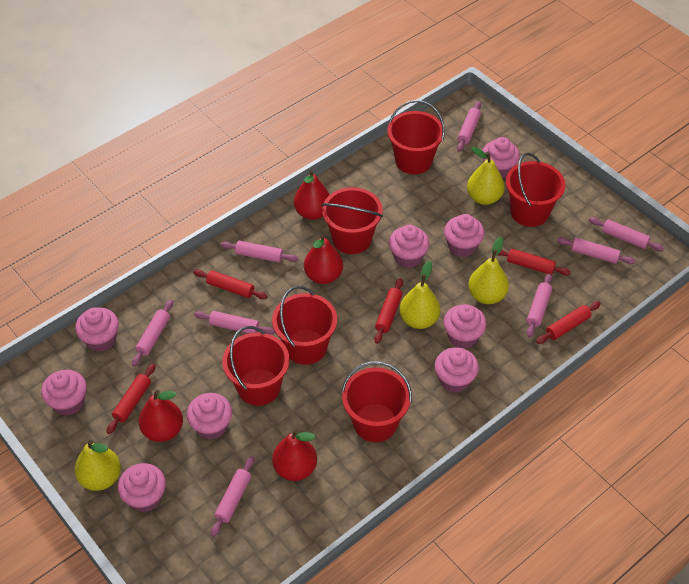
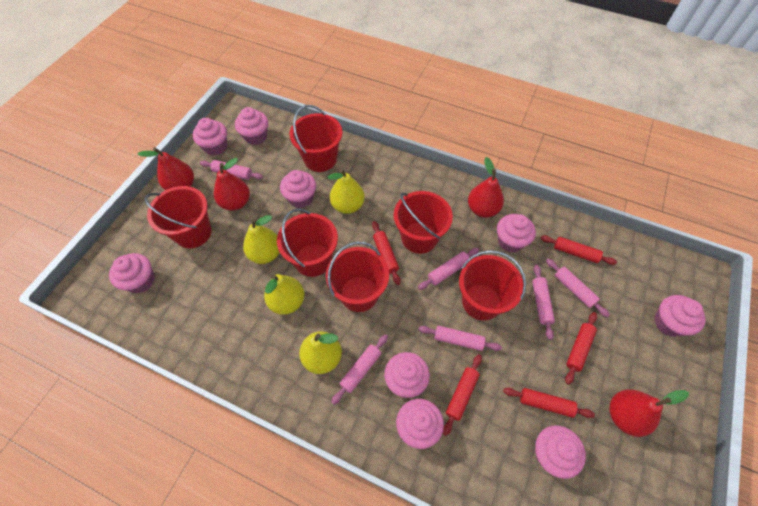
pink rolling pin: [132,300,173,366] [194,311,275,335] [211,456,254,537] [221,241,298,263] [457,101,481,152] [527,273,552,337] [557,237,635,264] [589,217,664,251] = 8 -> [200,160,263,180] [331,334,388,405] [418,248,479,290] [419,326,502,351] [532,265,555,340] [546,259,610,317] = 6

